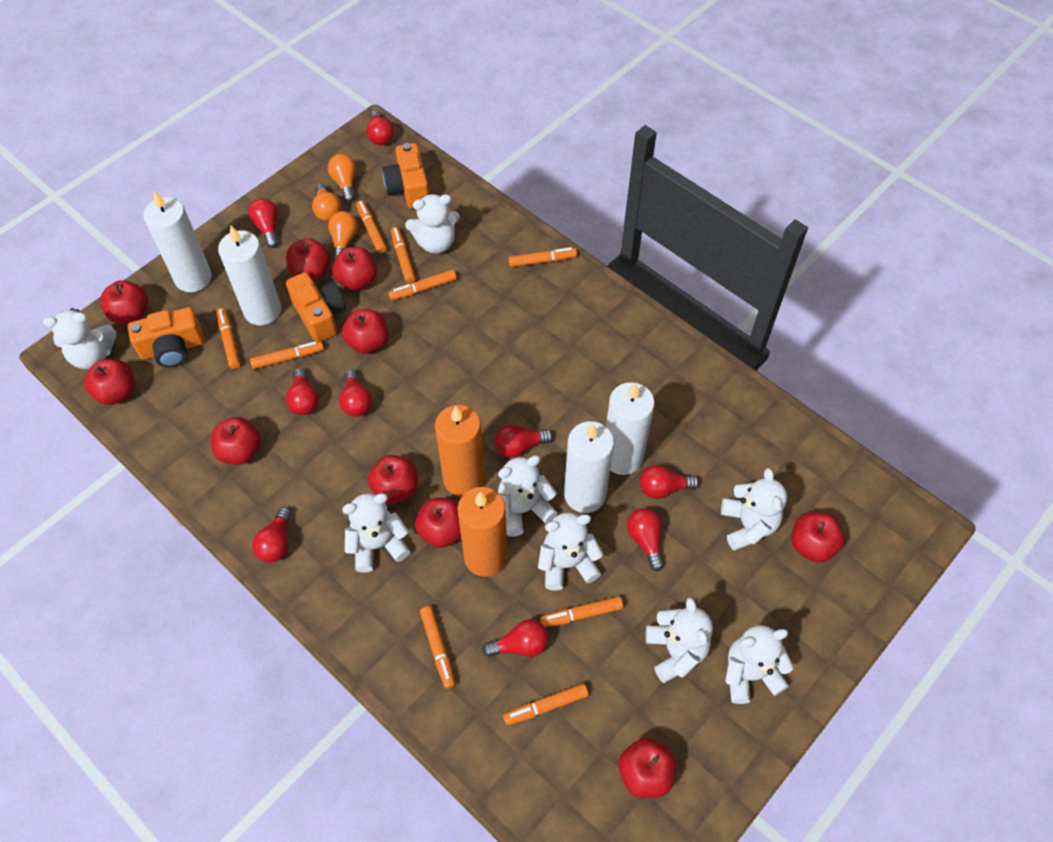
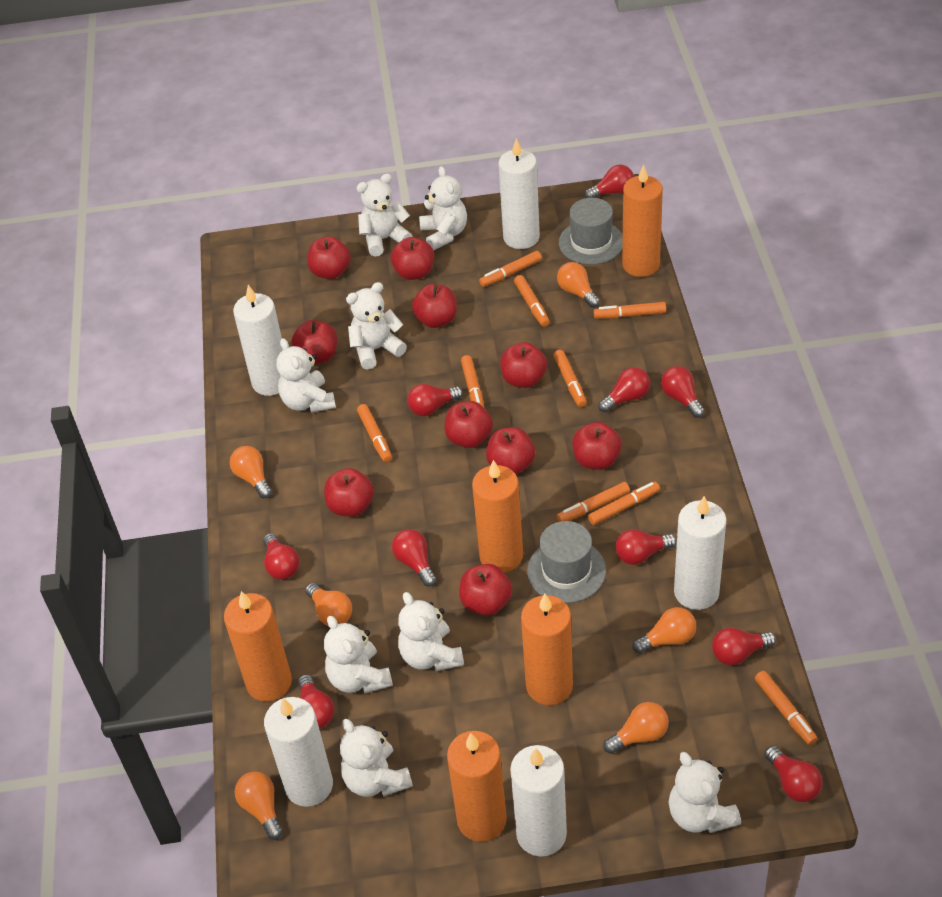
grey hat: none = 0 -> [527,521,606,603] [559,198,623,265] = 2
orange camera: [128,307,204,367] [286,272,346,342] [382,143,429,208] = 3 -> none = 0
orange candle: [435,405,485,497] [457,487,507,577] = 2 -> [224,591,292,702] [447,731,507,842] [472,460,523,572] [521,594,573,705] [622,164,663,277] = 5
orange light bulb: [312,183,341,221] [328,154,356,202] [328,211,358,260] = 3 -> [230,446,272,498] [235,771,283,840] [305,583,352,626] [557,262,600,308] [603,702,669,754] [632,607,696,653] = 6
red light bulb: [248,198,278,248] [252,507,291,562] [286,368,319,415] [339,369,372,417] [366,110,394,145] [482,619,549,657] [495,424,553,457] [627,508,664,571] [640,465,700,499] = 9 -> [263,533,299,580] [298,674,334,729] [392,529,437,587] [407,384,463,416] [585,165,634,198] [598,367,650,413] [615,529,677,565] [661,366,705,418] [712,627,776,665] [764,746,823,802] = 10
white candle: [144,191,212,292] [218,226,281,326] [564,421,614,513] [606,382,655,475] = 4 -> [233,285,283,396] [264,697,333,807] [499,138,540,249] [510,745,567,857] [674,496,727,610] = 5

